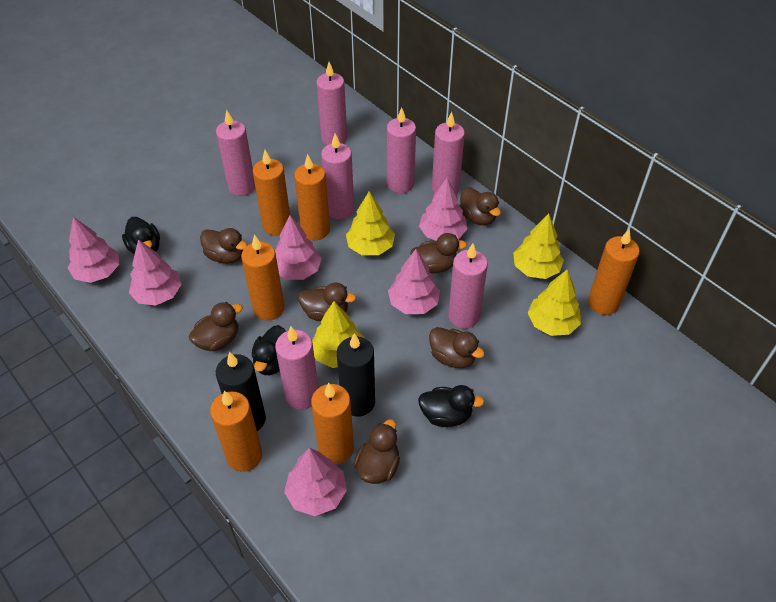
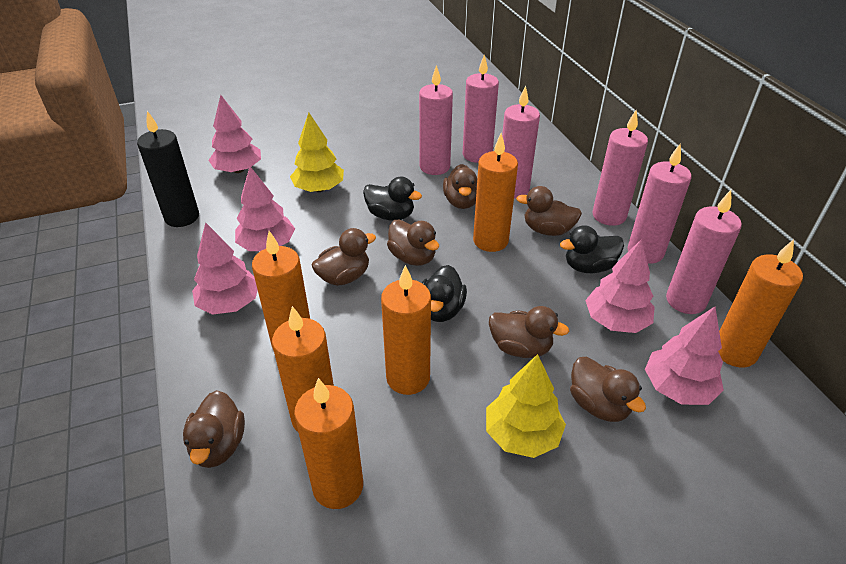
black candle: [216,352,266,431] [337,333,375,417] = 2 -> [137,111,199,227] = 1
pink candle: [216,110,255,196] [275,327,318,410] [316,62,347,145] [321,134,354,219] [387,107,416,193] [432,112,465,194] [448,243,488,329] = 7 -> [419,65,453,175] [463,55,499,163] [502,85,540,199] [592,110,648,226] [628,144,692,264] [666,190,742,314] = 6
pink tree: [68,217,119,283] [129,239,182,305] [275,215,322,280] [284,448,347,516] [388,249,440,314] [419,178,468,241] = 6 -> [192,222,258,315] [208,95,261,173] [235,167,295,251] [585,239,655,333] [645,307,724,405] = 5
yellow tree: [312,301,364,368] [346,191,395,255] [513,213,564,279] [528,270,581,336] = 4 -> [290,113,344,192] [486,354,566,458] = 2

